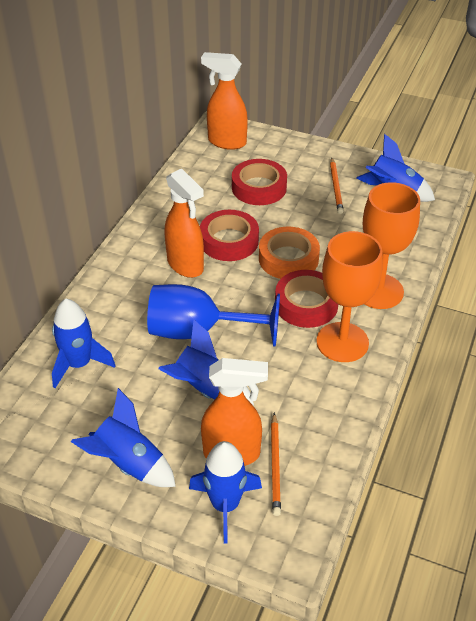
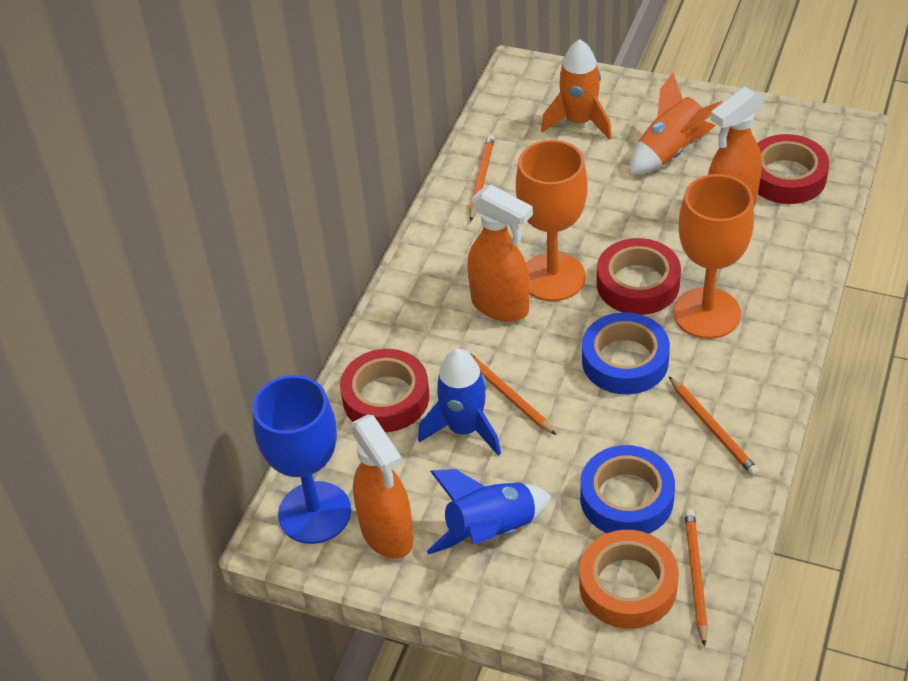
blue rocket: [52,299,116,388] [71,388,176,487] [158,320,254,406] [189,441,262,543] [357,134,435,202] = 5 -> [418,349,501,456] [427,469,552,555] = 2
blue tape: none = 0 -> [580,445,675,534] [582,312,670,394] = 2
orange pencil: [271,413,281,516] [330,158,344,214] = 2 -> [465,350,556,435] [469,134,495,222] [669,376,759,476] [685,509,708,647] = 4
orange rocket: none = 0 -> [541,39,612,140] [629,73,723,175] = 2

